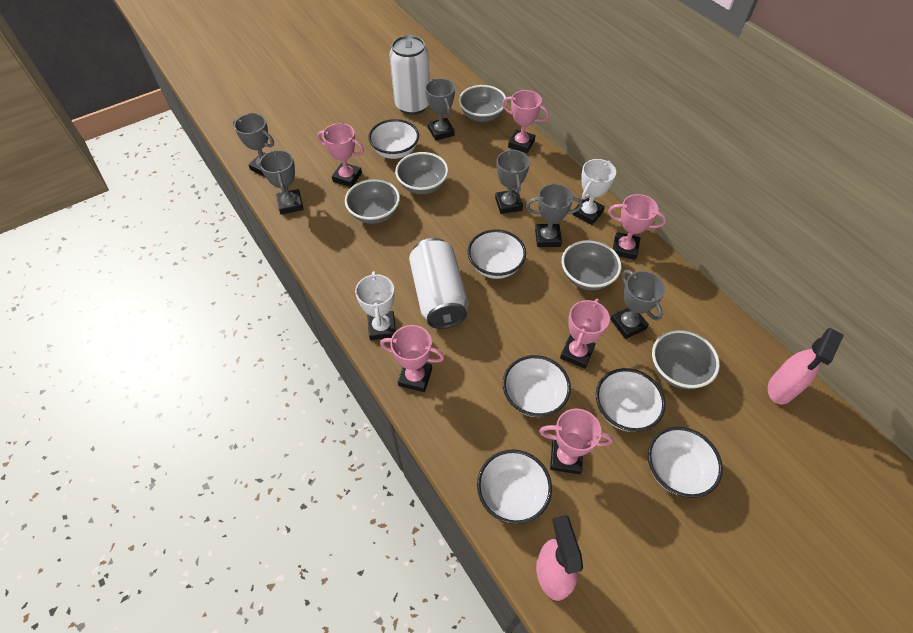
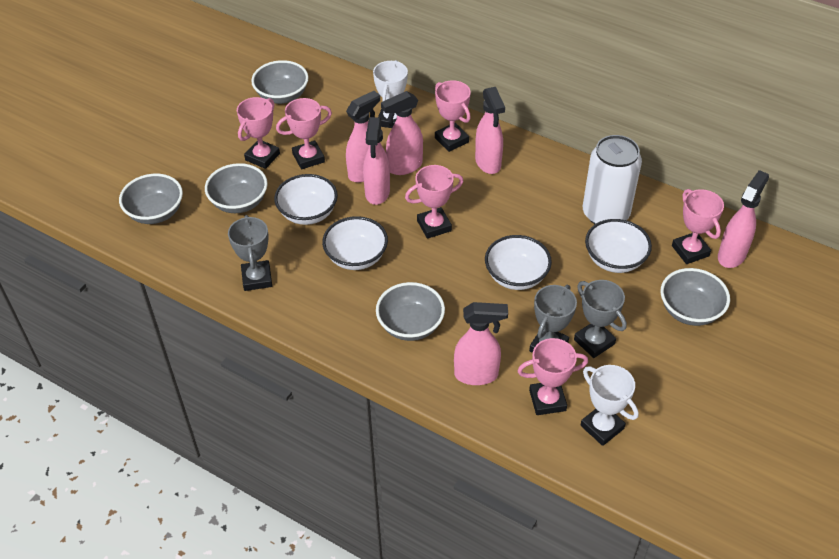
grey trophy: [233,113,274,177] [260,150,304,215] [425,78,455,141] [495,149,530,214] [526,184,583,247] [610,270,665,339] = 6 -> [228,215,272,291] [529,285,577,353] [574,280,627,358] = 3
pink spray bottle: [536,515,583,601] [768,328,844,404] = 2 -> [346,91,380,182] [363,117,390,205] [381,91,423,175] [454,302,508,385] [475,87,505,174] [718,170,769,268] = 6
white bowl: [368,119,419,159] [468,229,526,279] [477,450,552,524] [503,355,571,417] [596,368,666,432] [648,427,723,498] = 6 -> [274,174,338,225] [322,216,388,270] [485,235,552,290] [585,219,652,273] = 4
white can: [389,35,430,115] [409,238,468,329] = 2 -> [583,135,642,224] = 1

